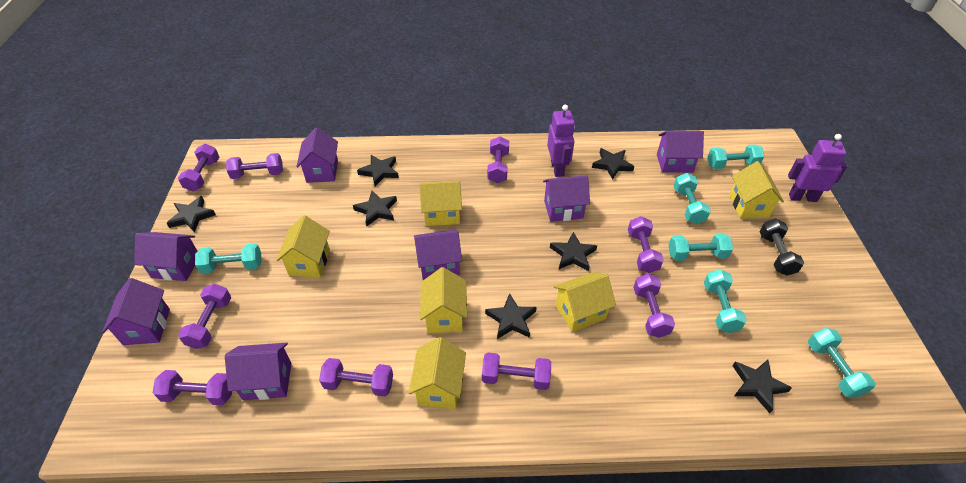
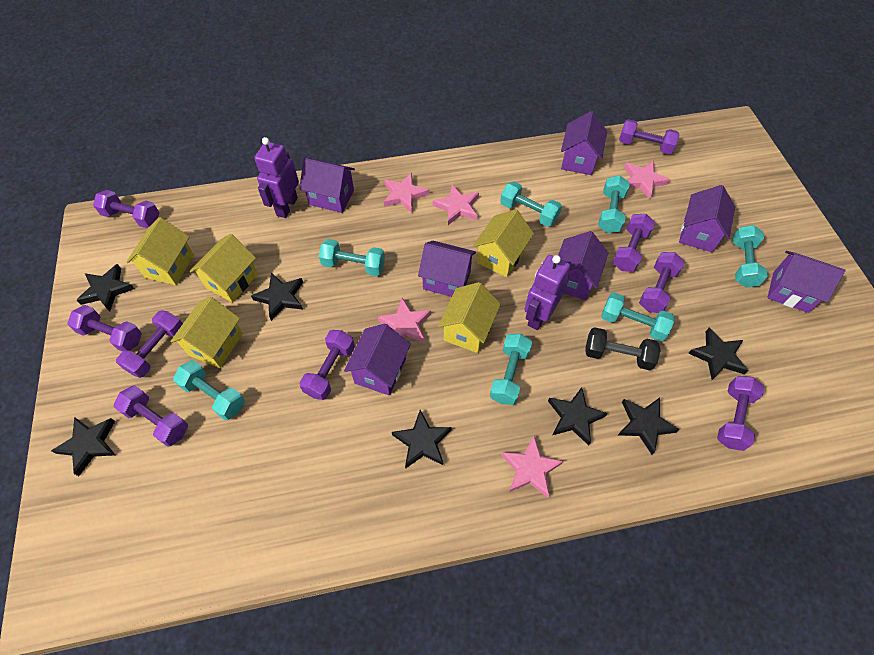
pink star: none = 0 -> [377,298,431,343] [384,173,429,213] [433,185,479,225] [501,436,563,498] [624,160,670,199] = 5
turquoise dumbbell: [195,243,261,274] [669,233,733,261] [673,173,711,224] [704,269,747,333] [708,144,764,169] [808,328,876,398] = 6 -> [173,360,245,420] [319,239,385,276] [490,334,532,405] [500,182,562,227] [598,175,630,233] [601,292,674,341] [733,225,768,287] = 7
yellow house: [276,216,330,278] [409,337,466,409] [419,180,462,226] [420,267,467,333] [554,272,616,332] [729,161,784,219] = 6 -> [126,217,194,285] [170,297,243,368] [190,234,258,303] [438,282,501,353] [473,209,534,277] = 5

